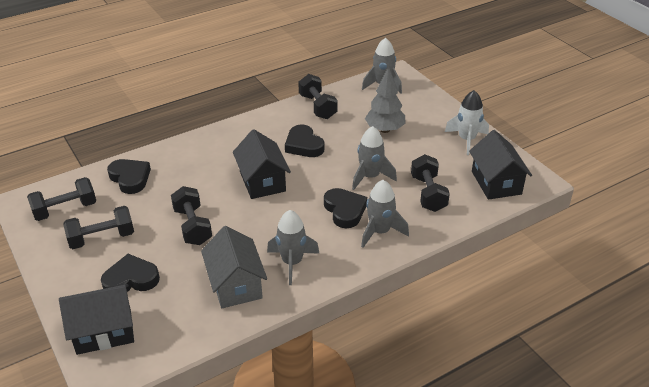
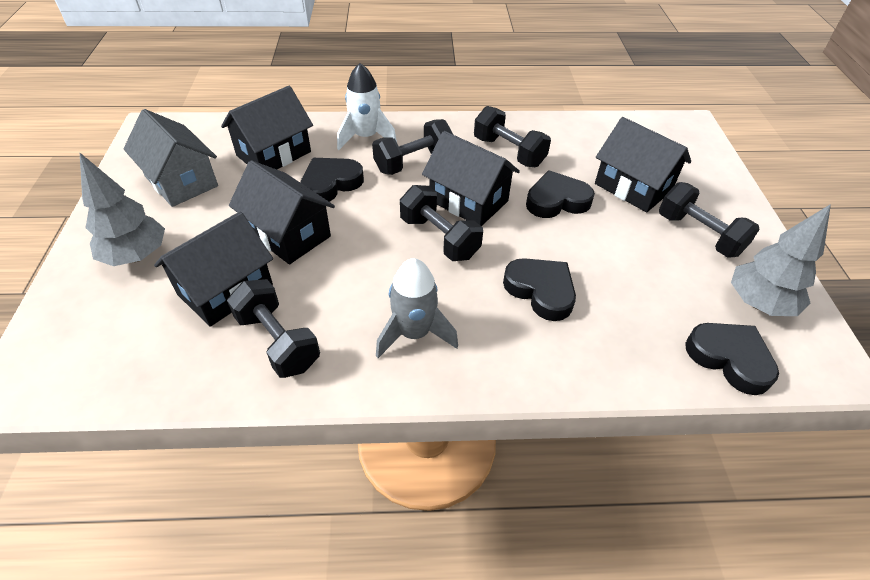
black house: [59,284,134,355] [233,129,291,199] [469,130,532,200] = 3 -> [154,211,273,327] [221,86,313,169] [229,160,335,264] [422,131,520,226] [595,117,691,212] = 5
grey rocket: [267,210,320,285] [352,126,397,190] [361,180,409,248] [362,38,402,93] = 4 -> [376,258,458,358] = 1
grey tree: [365,66,406,133] = 1 -> [80,153,165,266] [731,204,831,316] = 2

